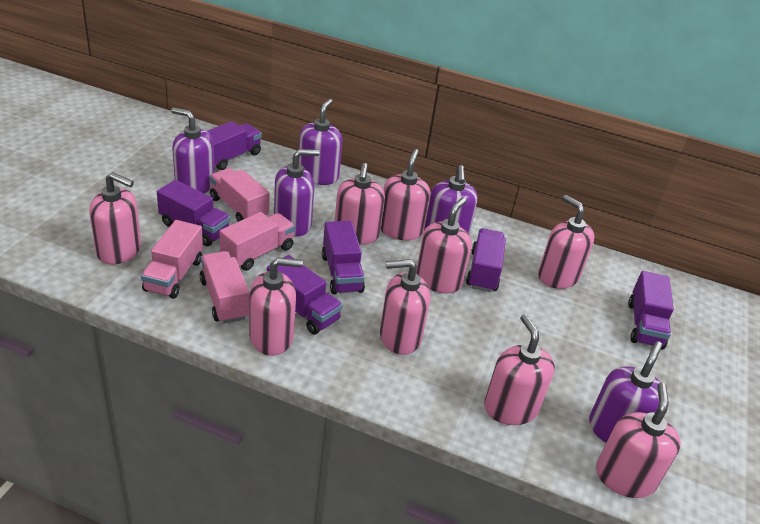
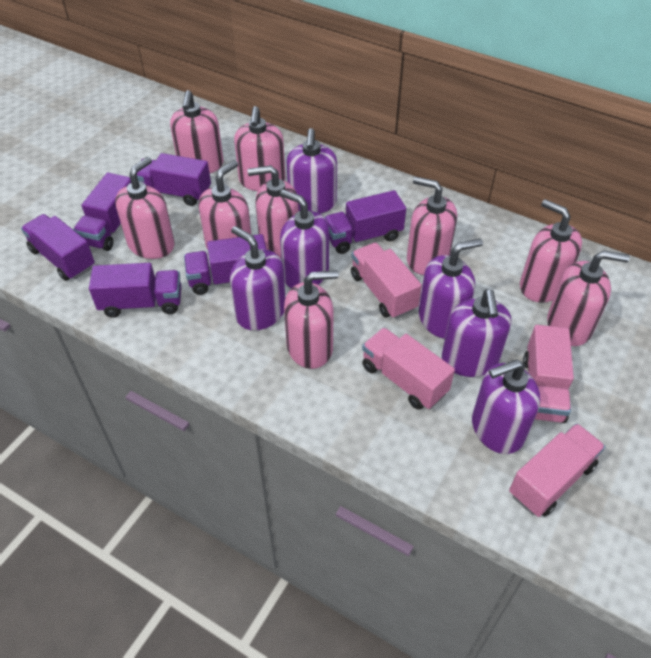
purple soap dispenser: [171,107,215,193] [274,149,319,237] [299,99,343,185] [424,165,478,234] [589,341,662,443] = 5 -> [230,226,285,330] [280,189,329,289] [286,128,337,213] [419,238,483,339] [442,289,512,377] [472,359,541,454] = 6

